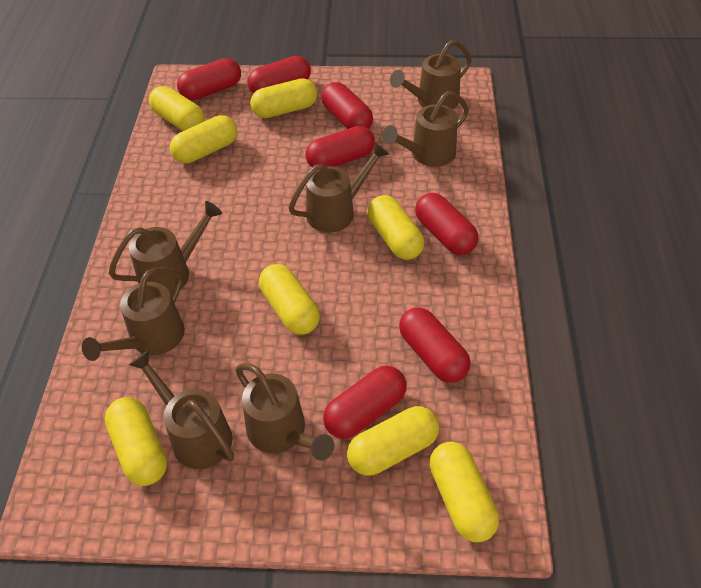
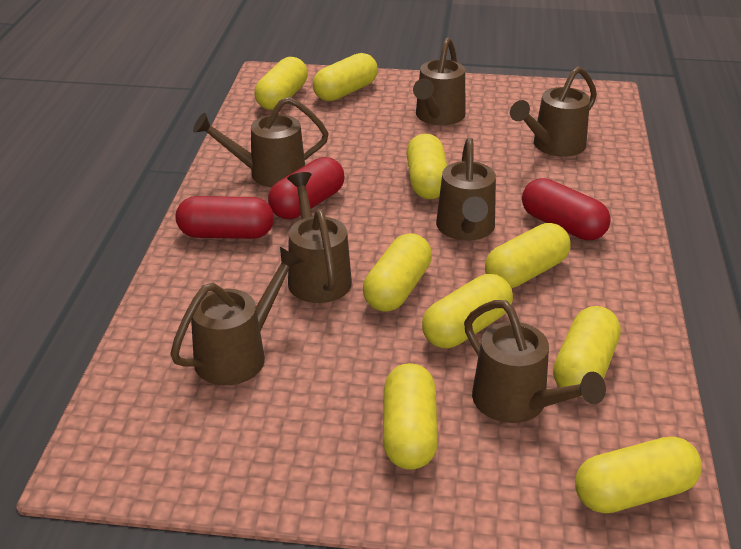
red capsule: [177,58,241,100] [247,56,311,93] [305,126,375,167] [321,82,373,129] [323,366,407,439] [399,307,471,383] [415,193,478,255] = 7 -> [176,196,274,239] [268,157,345,219] [522,178,611,240] = 3
yellow capsule: [104,397,167,486] [149,86,205,131] [170,115,237,163] [250,78,317,118] [259,264,320,335] [347,406,439,476] [368,195,424,260] [430,442,499,542] = 8 -> [255,57,308,110] [313,53,378,101] [363,233,432,312] [383,363,438,470] [406,134,447,200] [422,274,513,348] [485,223,571,288] [553,306,621,397] [575,437,702,513] = 9

